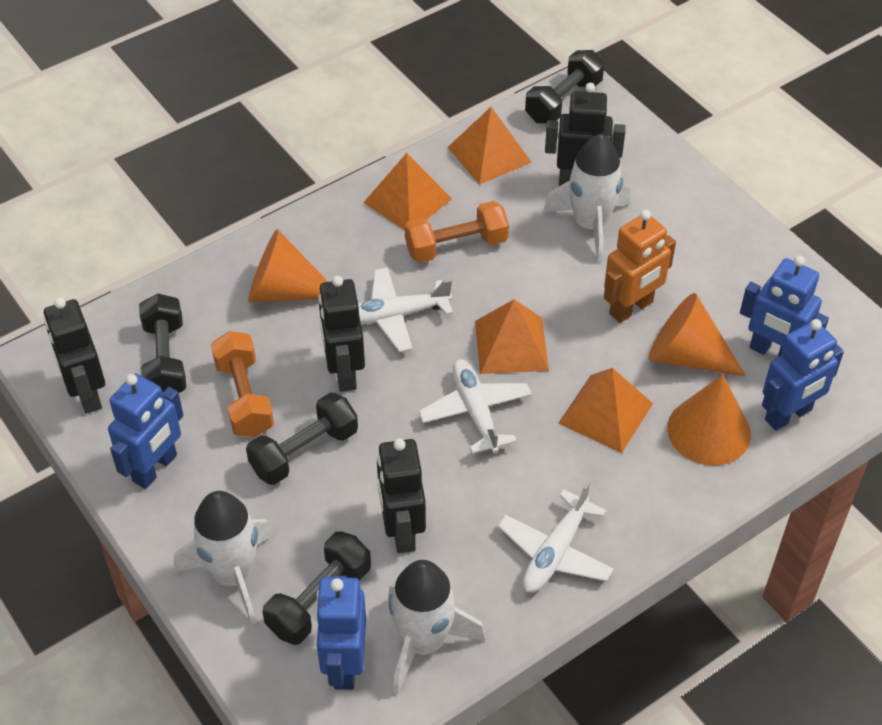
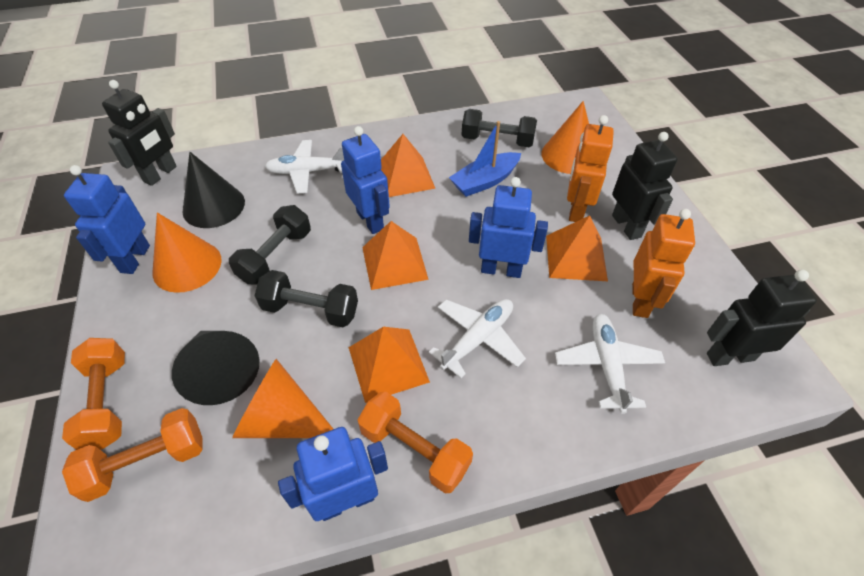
black cone: none = 0 -> [172,331,260,405] [182,152,245,228] = 2
black dumbbell: [139,293,186,393] [246,392,358,485] [263,531,371,645] [525,50,604,124] = 4 -> [229,205,311,284] [255,270,358,327] [461,109,537,147] = 3
black robot: [44,298,105,414] [318,276,365,392] [377,439,426,553] [545,83,626,186] = 4 -> [102,80,177,186] [612,132,678,240] [707,270,817,366] = 3
blue boat: none = 0 -> [449,121,521,197] = 1
orange dumbbell: [211,331,274,437] [405,201,509,263] = 2 -> [62,338,125,450] [62,408,203,502] [358,392,473,493] = 3
orange robot: [604,210,676,323] = 1 -> [567,115,614,222] [632,209,695,318] = 2
white rocket: [174,491,274,625] [388,560,486,695] [543,134,630,262] = 3 -> none = 0

